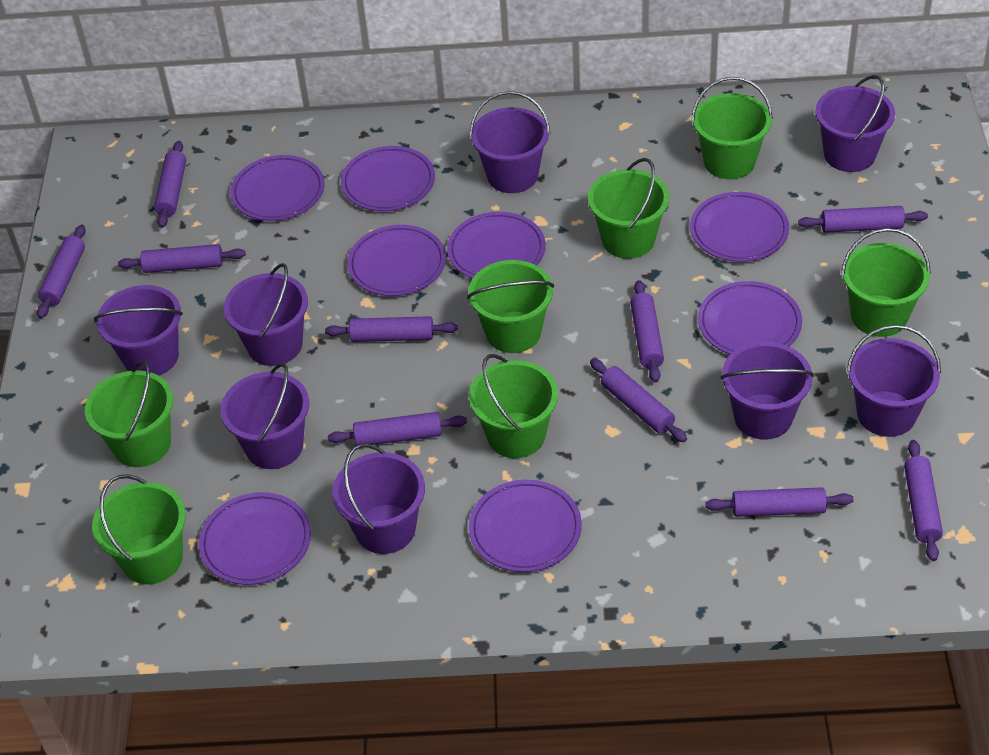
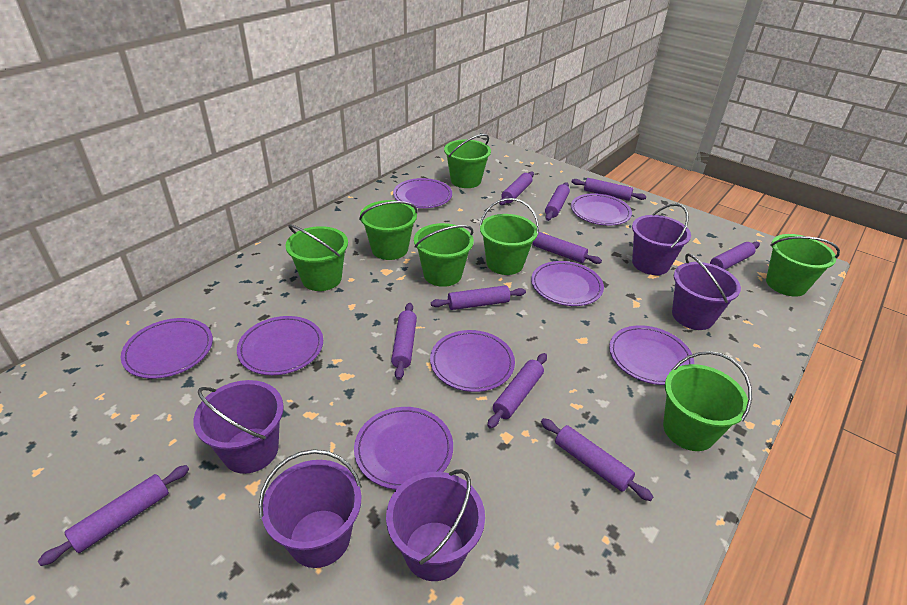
purple bucket: [94,285,183,376] [220,363,309,469] [224,263,308,366] [332,444,425,554] [470,91,550,193] [720,341,814,440] [815,75,895,172] [847,325,941,437] = 8 -> [193,380,284,474] [259,449,362,568] [386,469,485,581] [632,203,691,275] [672,253,741,330] = 5

